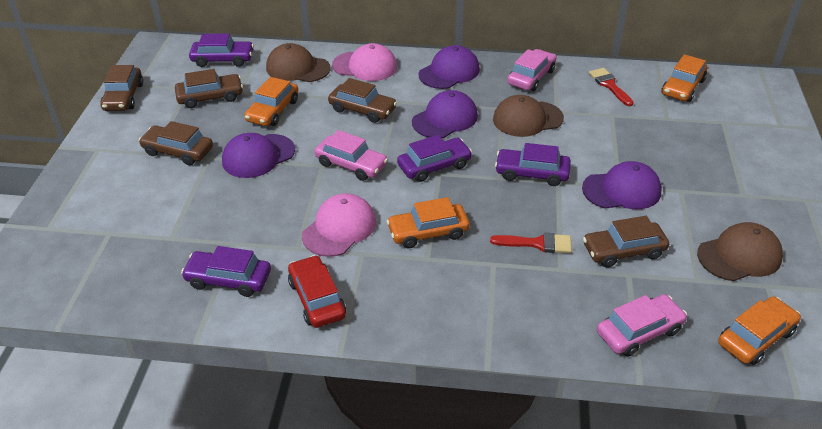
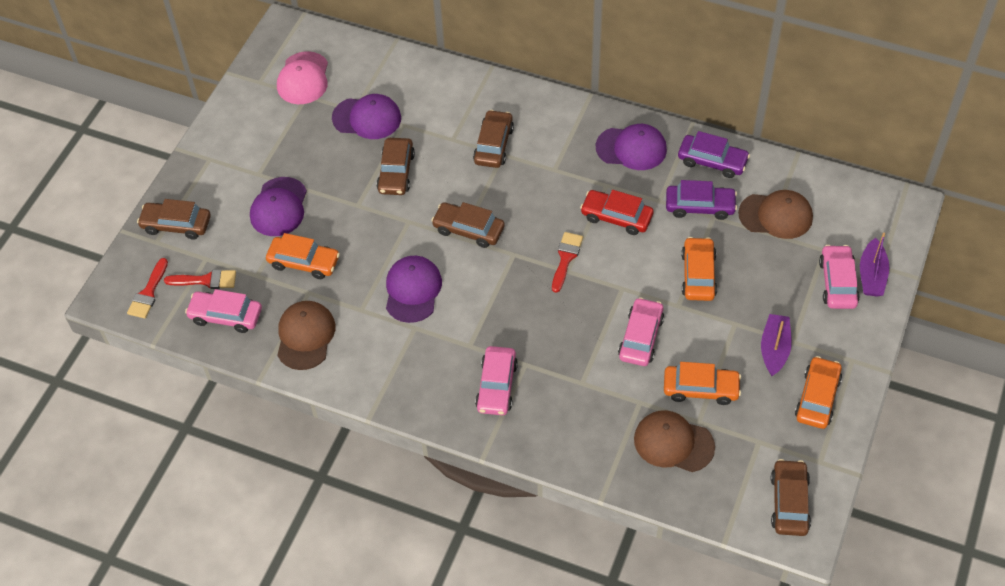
pink cap: [302,193,376,257] [332,43,397,81] = 2 -> [277,51,328,104] = 1
pink car: [315,130,388,181] [507,49,556,91] [597,294,687,357] = 3 -> [185,289,262,333] [475,346,518,415] [618,297,664,366] [819,245,860,309] = 4
purple boat: none = 0 -> [761,314,792,376] [860,233,889,296] = 2
purple car: [181,246,271,297] [189,34,254,67] [397,135,472,182] [495,143,571,186] = 4 -> [666,180,737,220] [678,131,750,178] = 2
red brush: [490,233,572,253] [589,68,634,106] = 2 -> [127,258,168,318] [164,269,236,289] [552,232,583,293] = 3

